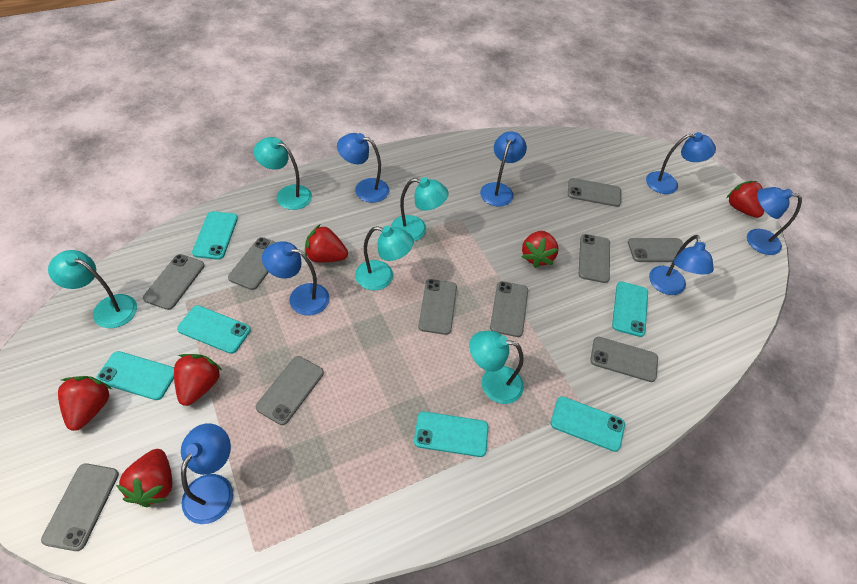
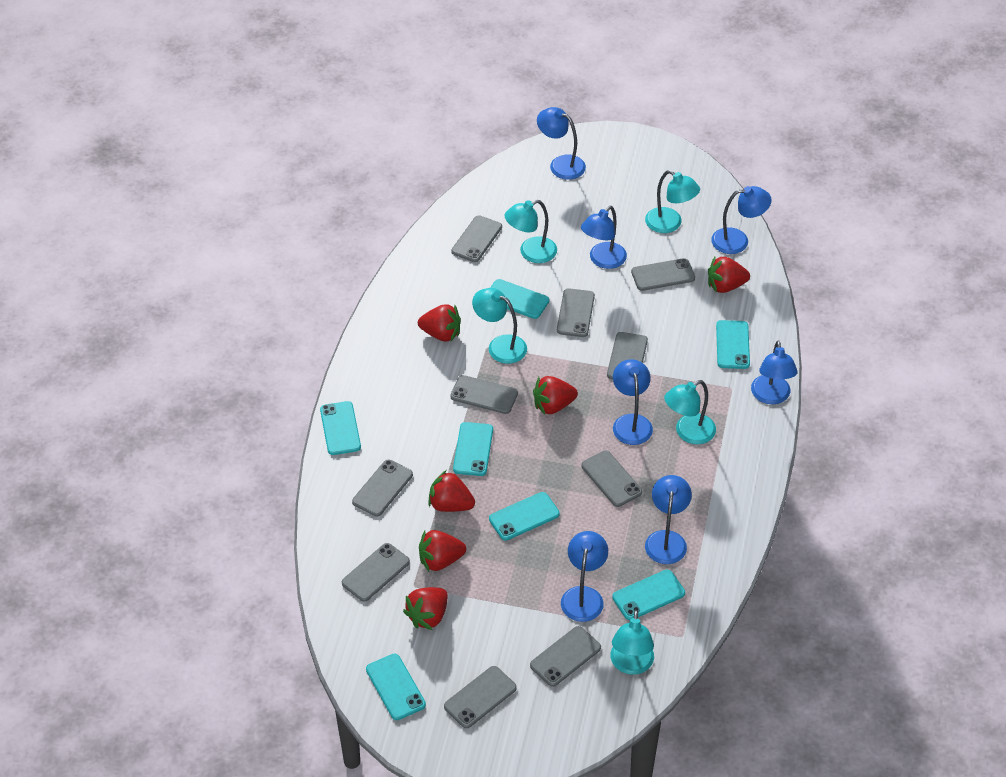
turquoise phone: [96,351,174,400] [177,305,251,354] [192,211,238,260] [414,411,488,457] [551,396,625,452] [612,282,648,337] = 6 -> [320,401,361,455] [366,654,426,720] [453,422,493,476] [489,492,560,541] [490,279,549,319] [612,570,685,620] [716,320,750,369] = 7

